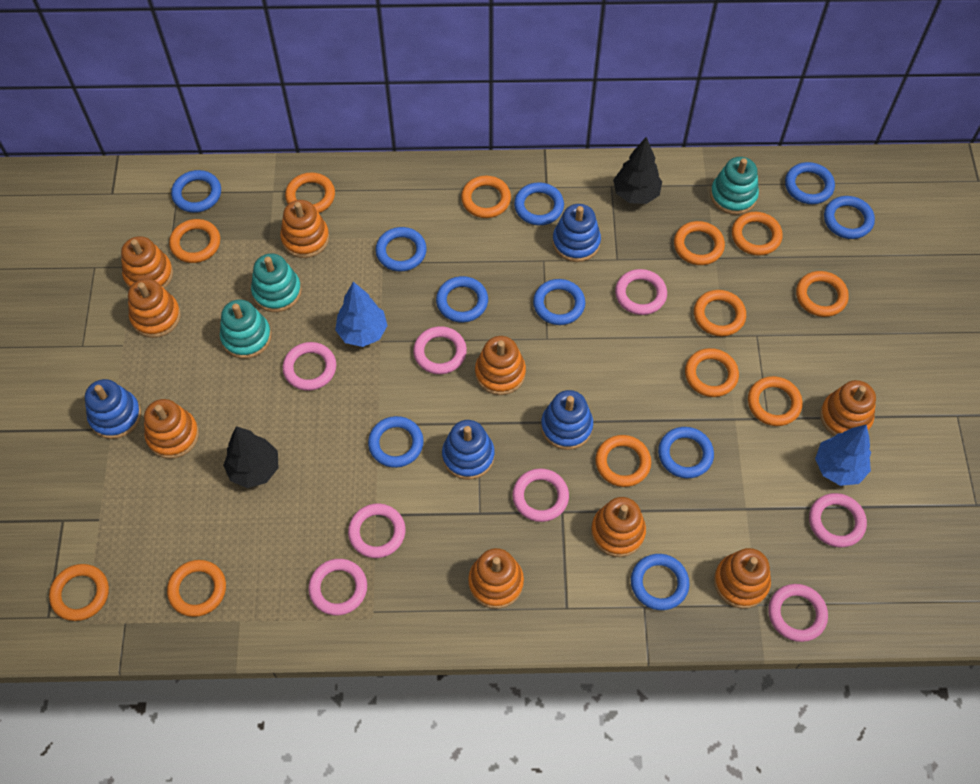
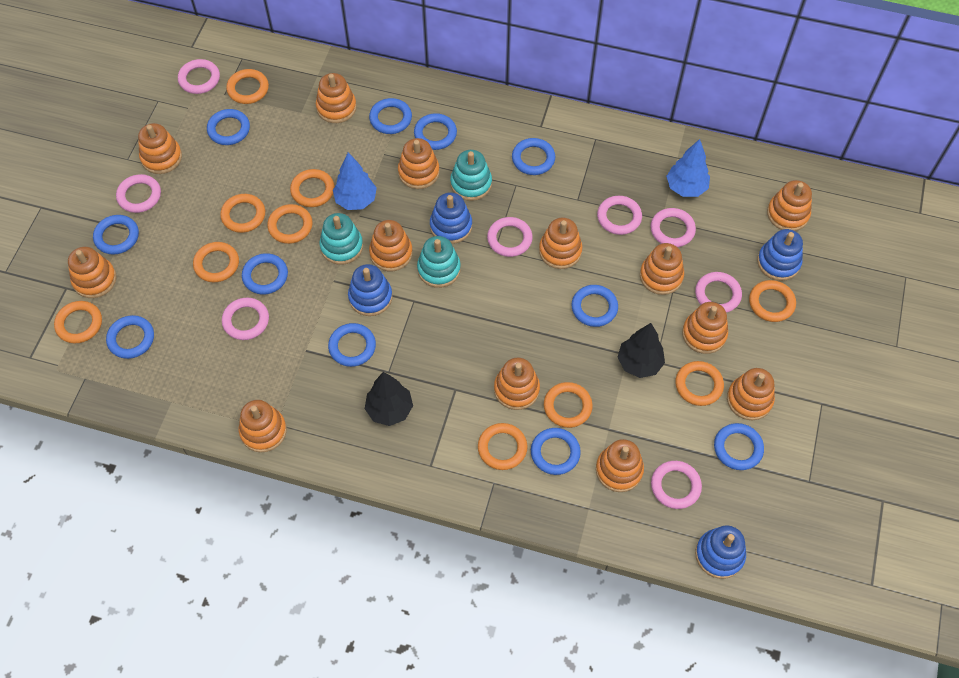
blue ring: [171,170,221,213] [368,416,424,468] [375,227,427,271] [436,276,488,322] [514,182,564,225] [533,279,585,325] [631,554,690,610] [658,427,714,478] [785,162,835,204] [824,196,875,239] = 10 -> [93,215,139,255] [106,315,154,359] [207,109,250,145] [242,253,288,294] [328,323,376,367] [369,98,412,134] [414,113,457,150] [512,138,556,175] [531,428,581,475] [571,285,618,327] [714,423,764,470] = 11
orange ring: [49,564,109,621] [167,560,226,617] [169,219,220,263] [285,172,335,213] [461,176,511,218] [595,435,651,487] [674,221,725,265] [685,348,739,397] [694,290,746,336] [732,212,783,256] [748,376,803,426] [796,271,849,317] = 12 -> [54,301,102,343] [193,242,239,282] [220,194,265,233] [226,69,269,104] [267,204,312,244] [290,169,335,207] [478,423,528,470] [544,382,593,428] [675,361,724,406] [749,280,796,322] = 10
orange stacking toy: [121,236,173,289] [128,279,181,338] [144,399,199,459] [280,200,329,258] [468,548,524,609] [475,336,526,395] [591,497,646,557] [714,548,771,609] [820,380,876,436] = 9 -> [68,247,117,298] [138,123,182,174] [239,400,287,452] [316,73,357,123] [369,220,413,271] [398,138,440,189] [494,357,540,410] [539,217,582,269] [596,439,644,492] [640,243,684,295] [682,302,728,354] [727,368,775,420] [767,180,812,231] = 13

